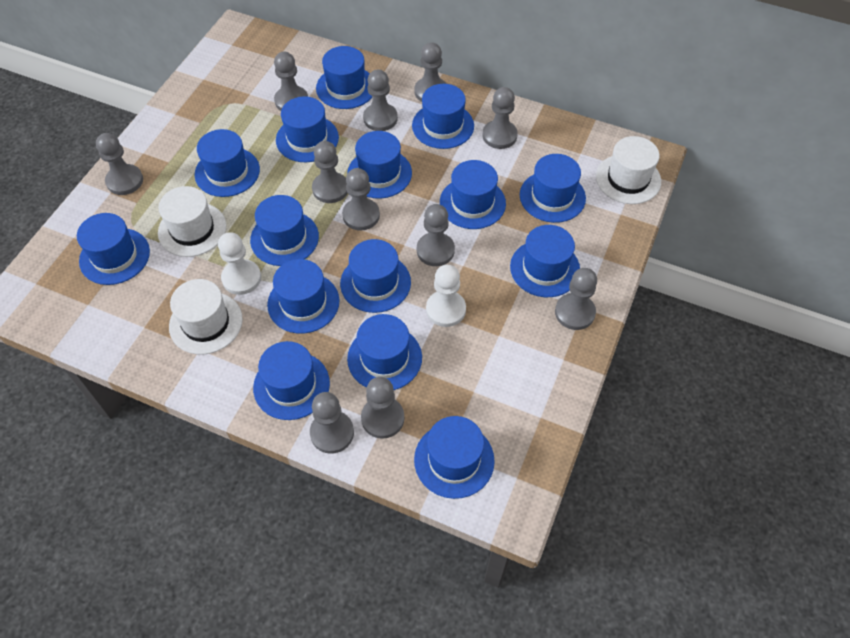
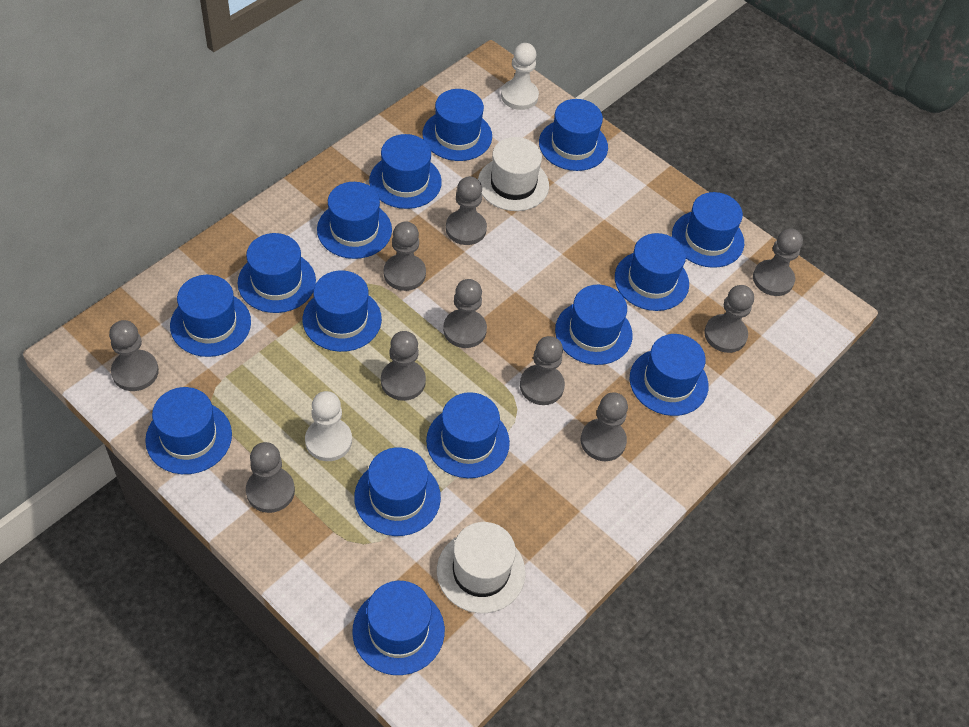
grey pawn: [96,133,143,195] [274,52,308,111] [310,392,354,454] [312,141,348,203] [342,168,380,230] [361,377,404,439] [363,69,398,131] [414,42,446,102] [417,204,455,266] [482,87,518,149] [555,268,597,330] = 11 -> [109,320,159,391] [246,442,295,513] [381,331,426,401] [384,221,426,291] [443,279,487,348] [446,176,487,245] [520,336,565,405] [581,392,628,461] [704,285,754,353] [753,229,803,296] = 10
white hat: [158,186,226,257] [169,279,243,355] [596,136,661,204] = 3 -> [437,522,526,613] [478,137,549,211] = 2

